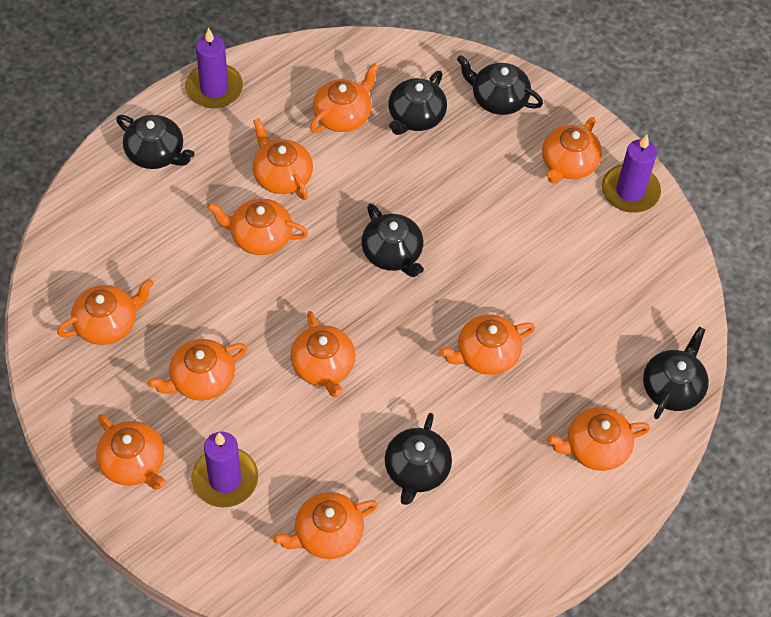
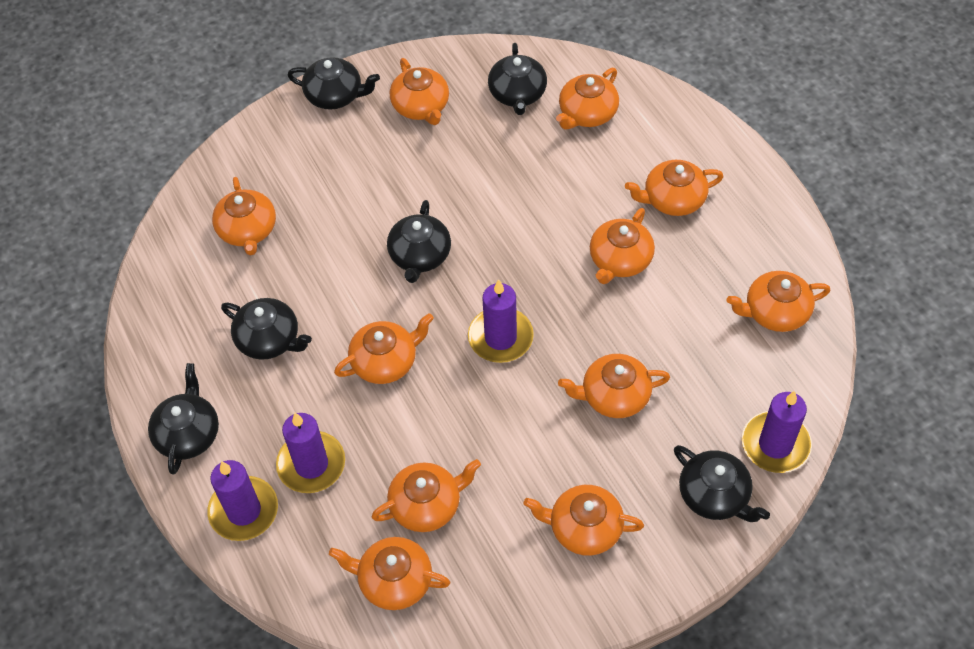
purple candle: [185,28,243,108] [191,431,258,508] [602,135,661,213] = 3 -> [207,460,278,541] [276,413,345,493] [468,279,534,363] [742,391,812,473] = 4

